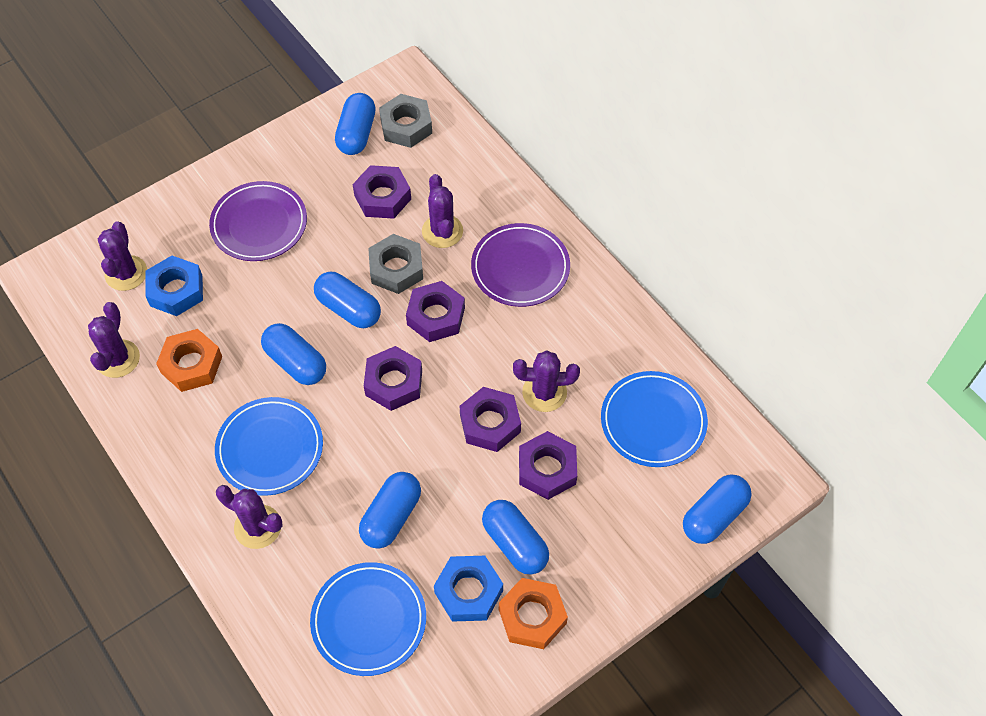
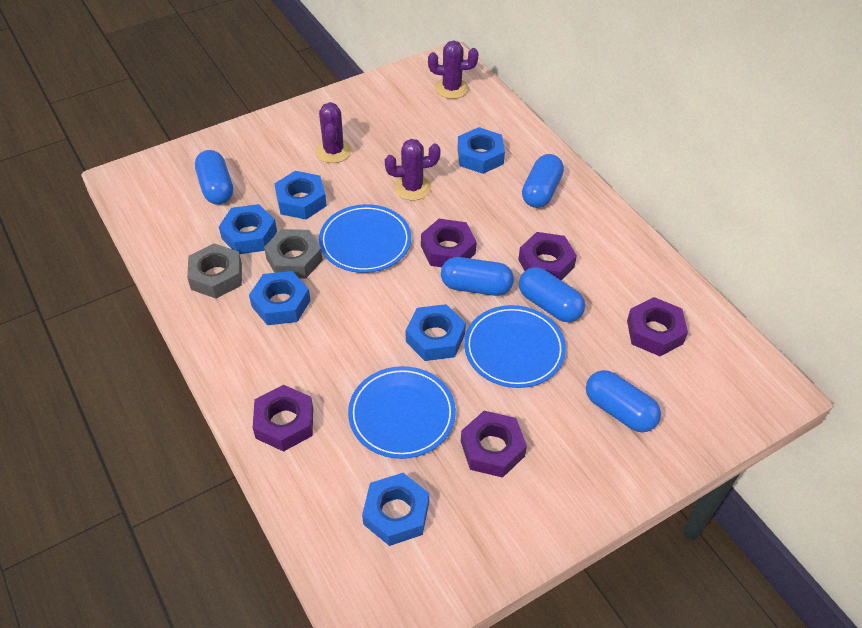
blue capsule: [261,323,326,385] [314,272,381,328] [335,93,376,155] [359,472,421,549] [482,500,549,575] [683,474,752,544] = 6 -> [195,150,233,205] [441,257,514,296] [519,267,585,322] [522,154,564,208] [586,370,661,432] = 5
blue nut: [145,256,203,316] [434,556,503,622] = 2 -> [219,204,277,254] [249,271,311,325] [274,171,327,219] [362,473,429,546] [406,304,466,361] [457,127,505,174] = 6
orange nut: [156,329,222,392] [499,578,568,649] = 2 -> none = 0
purple cactus: [88,302,140,378] [98,222,147,291] [216,485,283,549] [422,174,463,248] [513,350,580,412] = 5 -> [316,102,352,163] [385,139,441,200] [428,41,479,99] = 3
purple plate: [209,181,307,261] [471,223,570,307] = 2 -> none = 0

